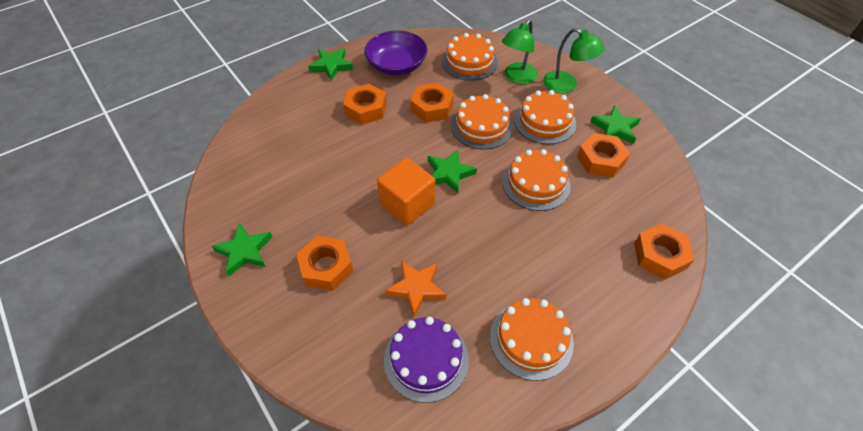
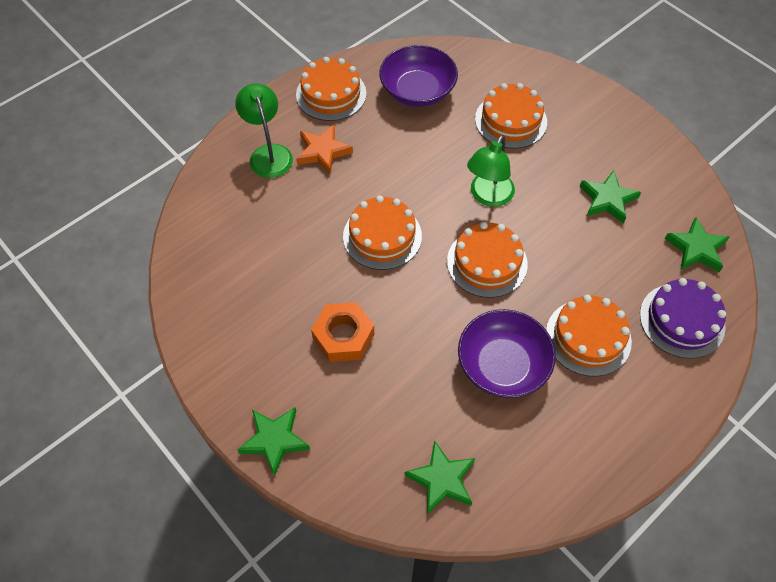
orange cube: [377,158,435,226] = 1 -> none = 0
orange nut: [296,236,353,291] [343,84,387,125] [410,83,454,122] [577,133,630,178] [634,223,695,280] = 5 -> [311,302,374,362] = 1
purple bowl: [365,31,427,75] = 1 -> [379,45,458,107] [458,309,556,398] = 2

